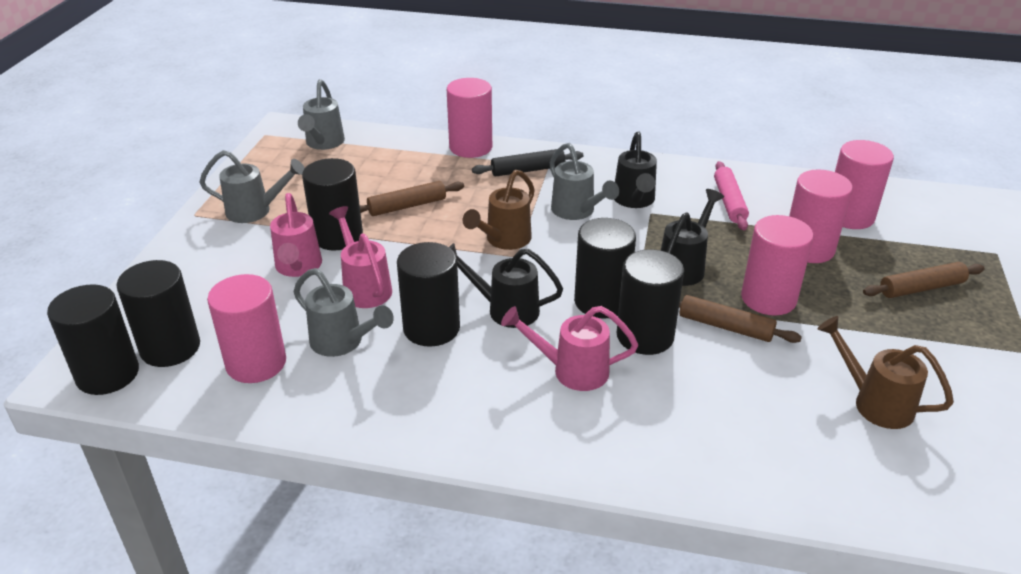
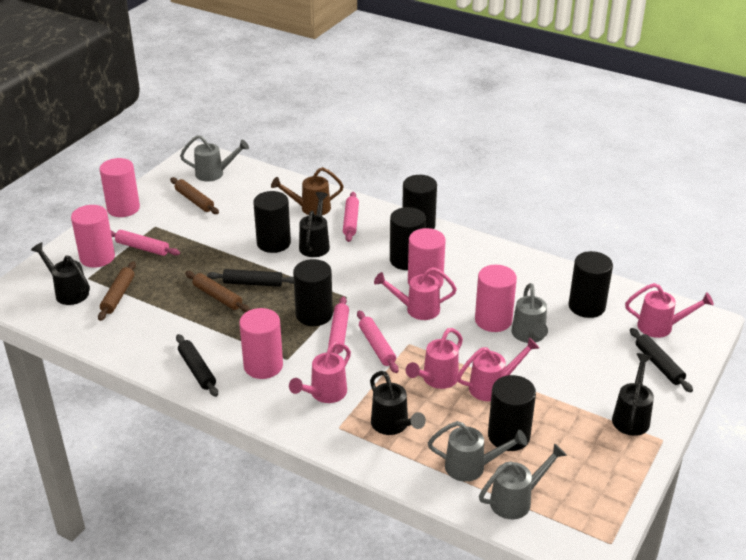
black rolling pin: [472,149,583,177] = 1 -> [176,334,218,397] [207,269,294,287] [630,328,693,393] = 3
black watering can: [449,243,563,328] [614,132,657,208] [661,189,724,286] = 3 -> [31,242,90,305] [299,192,330,257] [370,371,426,435] [612,353,654,436] = 4
brown watering can: [463,170,535,250] [817,316,954,429] = 2 -> [271,167,344,215] = 1
pink rolling pin: [714,161,749,230] = 1 -> [111,230,180,256] [328,296,349,354] [343,192,359,242] [357,310,399,373] = 4
pink watering can: [270,193,322,277] [329,206,392,308] [501,306,638,391] = 3 -> [289,341,351,403] [374,267,457,320] [406,328,463,389] [457,337,539,401] [625,283,714,338] = 5

